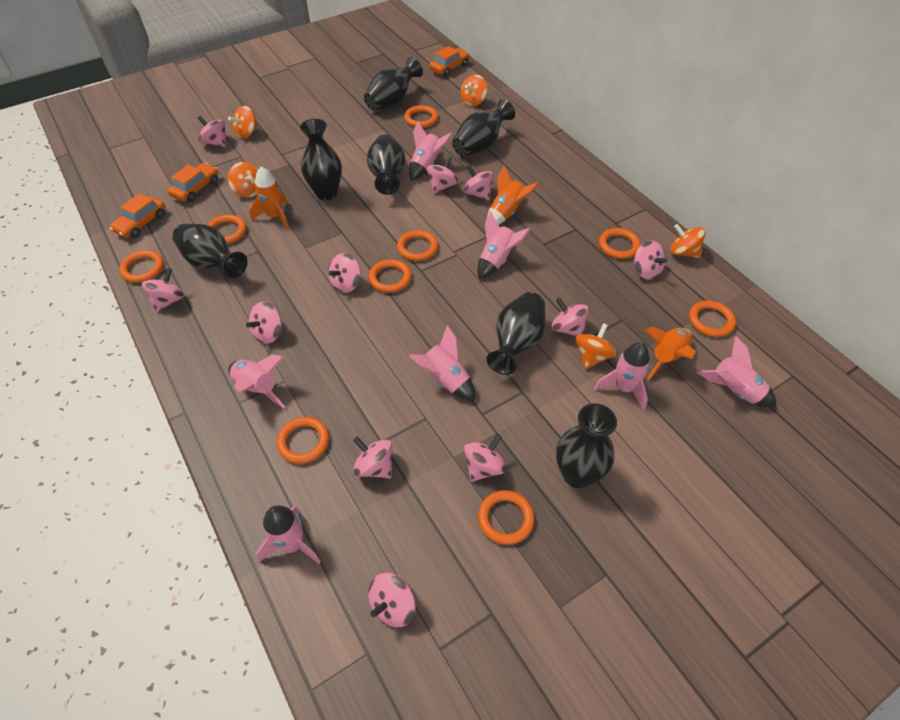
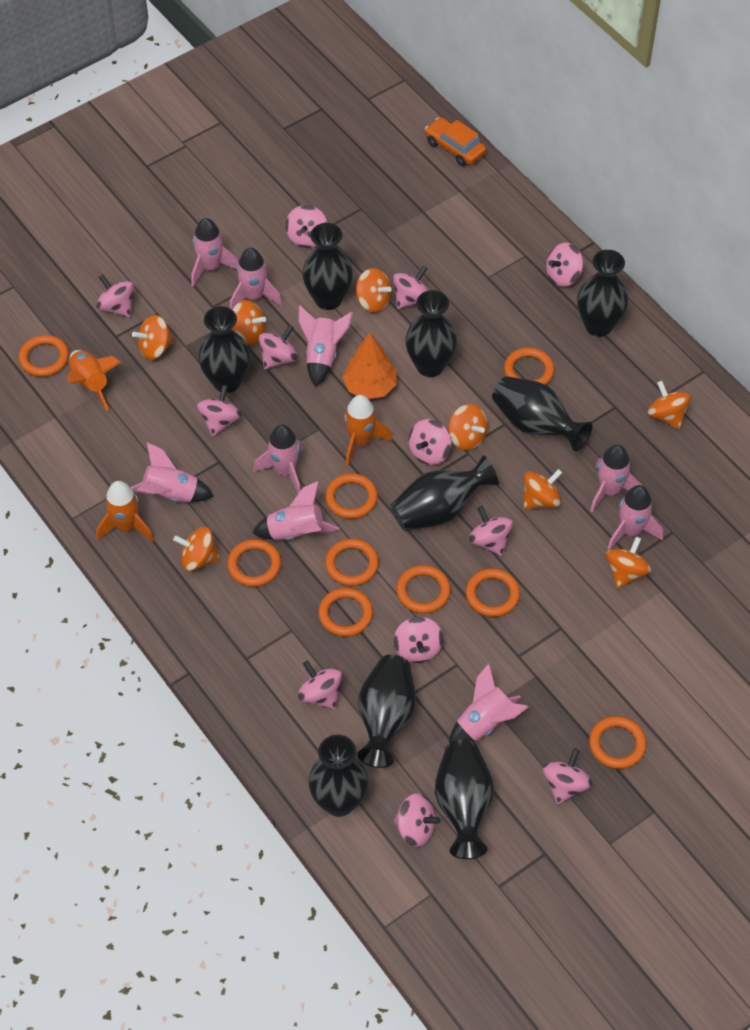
black vase: [172,224,247,278] [300,119,342,200] [364,57,423,111] [367,134,406,195] [452,99,515,157] [486,292,545,375] [556,403,617,488] = 7 -> [198,306,250,393] [302,223,353,310] [308,734,369,817] [357,655,416,768] [391,455,499,531] [405,290,457,377] [435,740,494,859] [492,376,592,451] [577,250,629,337] = 9
orange car: [109,193,166,238] [168,163,219,202] [429,46,470,77] = 3 -> [425,117,486,166] = 1
orange spinning top: [228,106,259,139] [228,162,258,198] [461,75,488,106] [576,323,616,369] [670,224,705,258] = 5 -> [132,315,174,360] [173,527,220,571] [231,300,266,345] [356,268,392,313] [448,404,488,450] [523,469,562,509] [606,537,651,588] [648,381,691,429] = 8
orange tree: none = 0 -> [342,333,397,399] = 1
pink rocket: [228,354,285,408] [256,505,321,564] [409,121,453,180] [409,325,475,401] [477,211,530,279] [594,342,650,410] [696,336,776,408] = 7 -> [131,442,214,502] [191,218,239,287] [230,248,282,309] [252,481,339,540] [253,424,303,494] [298,305,353,387] [449,663,528,743] [590,445,642,513] [607,485,663,550] = 9
pink spinning top: [142,268,185,312] [198,116,226,147] [246,302,282,344] [328,253,361,293] [353,436,392,479] [368,573,416,627] [427,156,458,194] [463,165,494,200] [464,434,507,482] [552,298,589,337] [634,241,667,280] = 11 -> [96,274,134,318] [197,385,242,436] [259,325,298,370] [285,205,327,248] [298,661,342,710] [393,266,428,309] [394,617,443,663] [394,794,441,847] [408,419,451,465] [469,506,513,556] [543,748,592,804] [546,243,583,287] = 12

